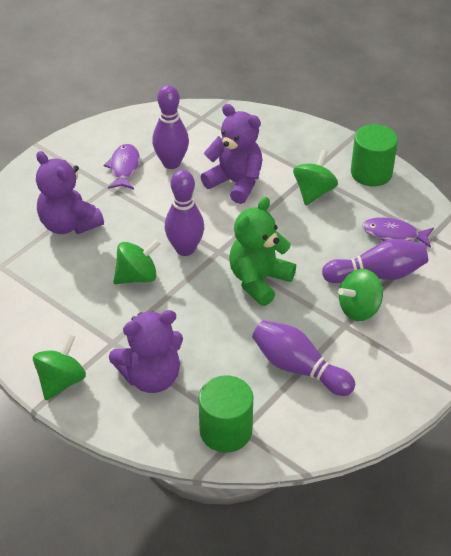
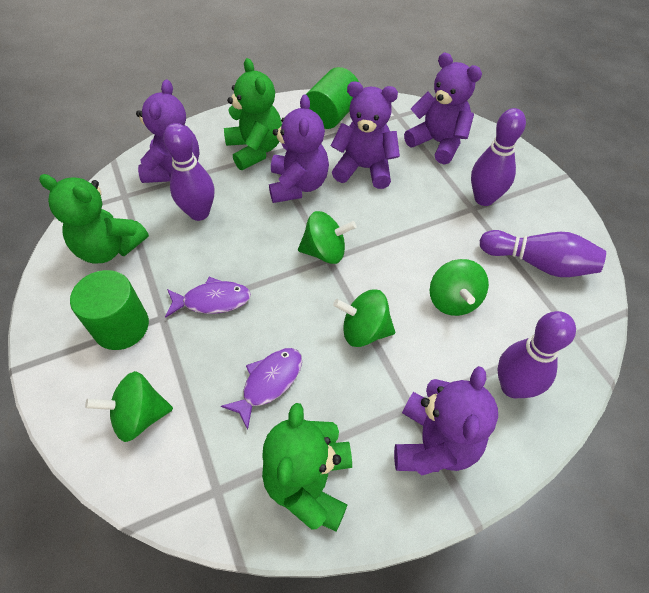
green teddy bear: [229,197,296,306] = 1 -> [39,174,149,264] [224,58,282,170] [262,403,352,532] = 3
purple teddy bear: [36,151,104,234] [109,310,183,393] [201,104,262,204] = 3 -> [136,80,200,183] [269,94,329,203] [330,81,400,189] [394,366,498,475] [404,53,482,164] = 5

